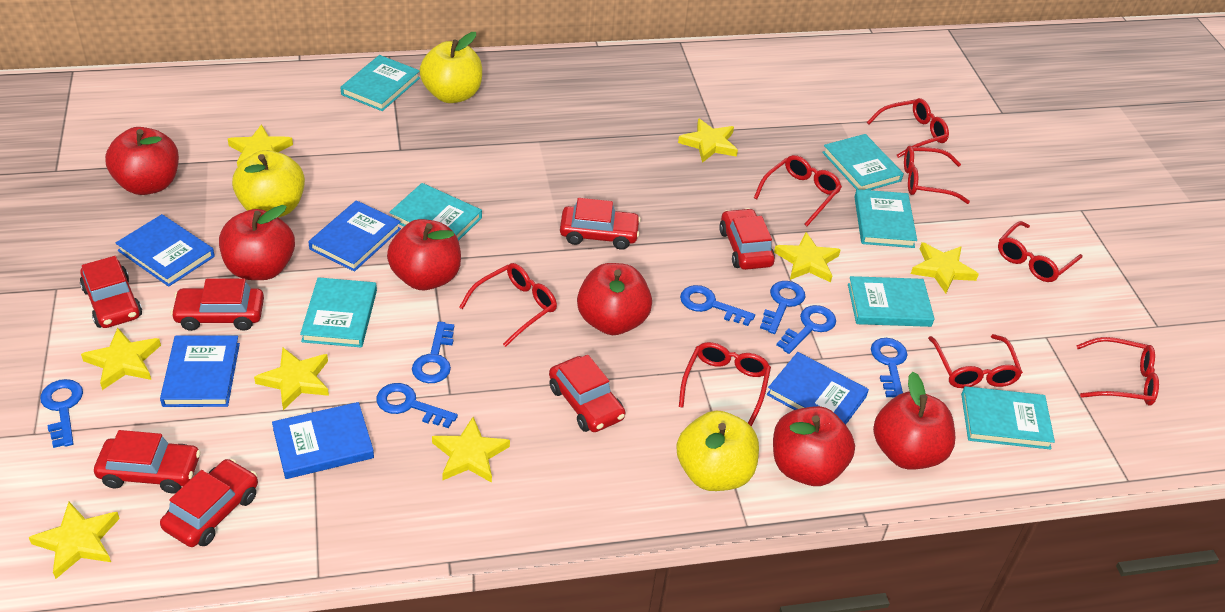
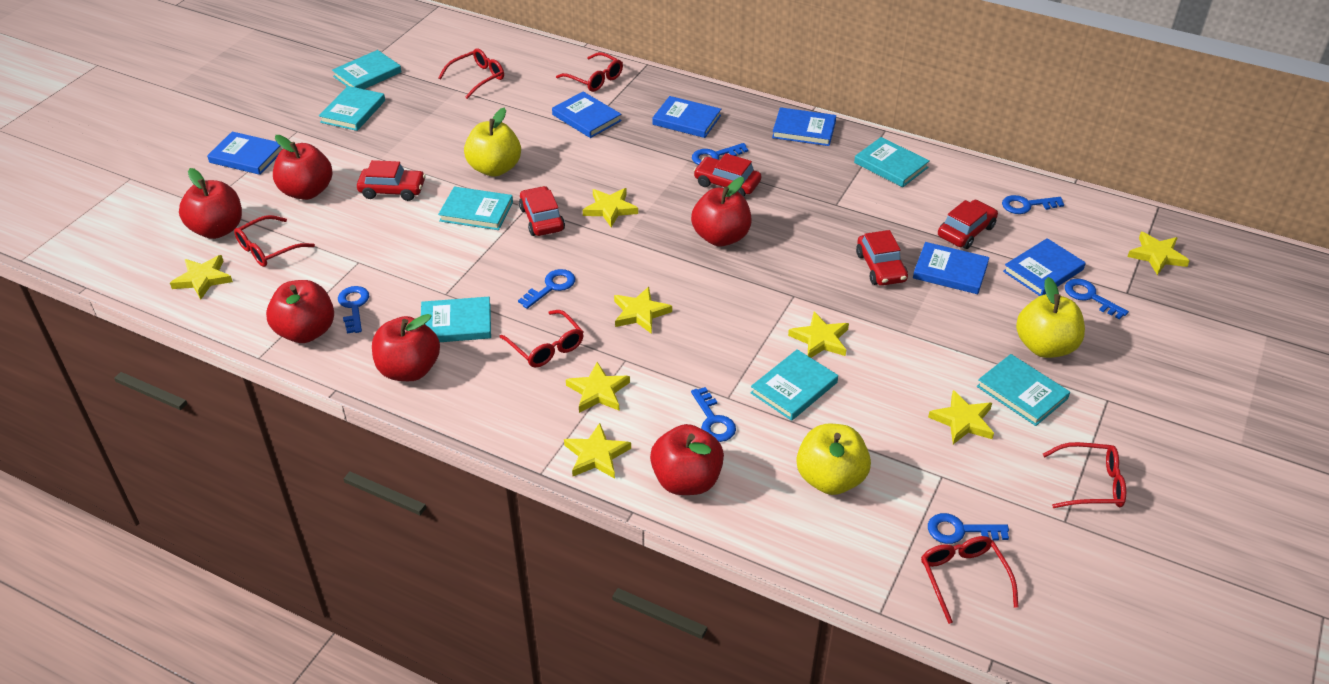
blue book: [116,214,215,287] [160,336,240,407] [272,402,374,479] [308,200,401,272] [767,352,869,425] = 5 -> [207,132,282,175] [552,91,622,138] [652,96,721,138] [772,107,836,146] [913,242,989,294] [1003,238,1086,296] = 6
red car: [80,256,142,328] [94,430,201,493] [160,459,258,547] [171,279,264,331] [549,355,625,432] [560,198,641,250] [719,208,775,270] = 7 -> [357,160,426,201] [519,186,565,236] [693,153,761,197] [856,230,908,286] [938,200,998,249] = 5
red glasses: [459,263,557,347] [679,342,771,427] [754,155,842,226] [867,98,949,158] [904,146,970,204] [928,334,1023,388] [998,221,1083,282] [1076,337,1159,406] = 8 -> [234,215,315,267] [438,49,504,99] [500,310,584,368] [556,52,623,92] [921,536,1019,624] [1043,442,1126,508] = 6

